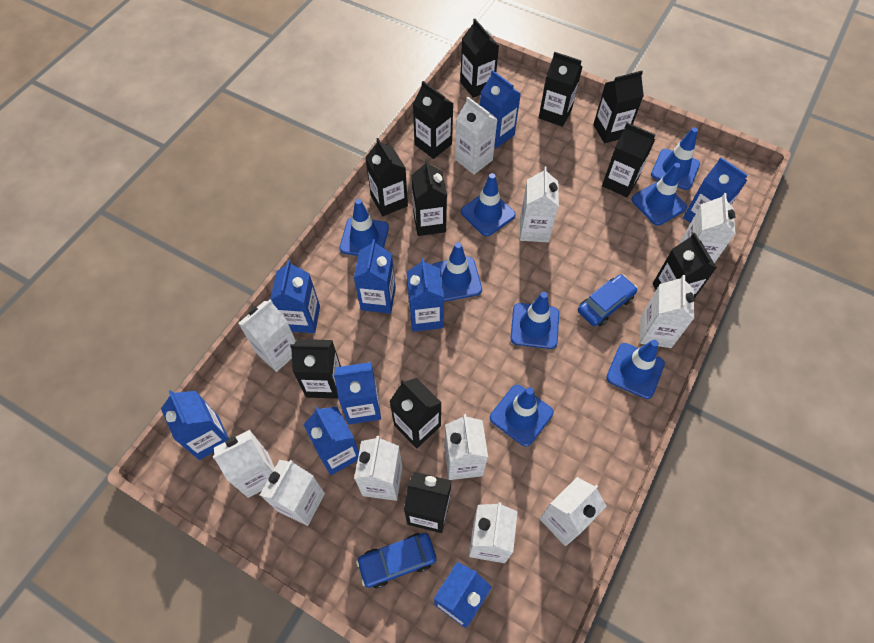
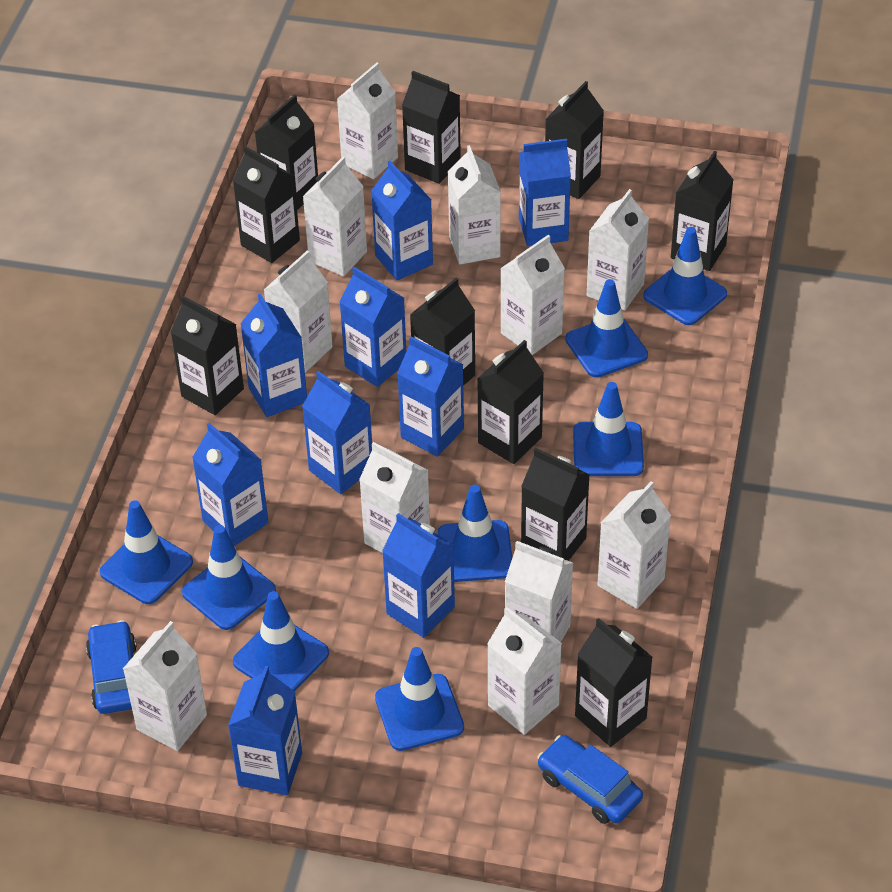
black carton: [290,339,341,399] [365,138,408,216] [389,378,442,448] [404,472,452,533] [411,159,447,236] [413,81,454,159] [460,19,499,98] [539,52,582,127] [593,71,644,143] [602,123,656,197] [653,233,717,298] = 11 -> [171,296,244,415] [233,147,300,263] [254,94,318,210] [402,71,461,184] [410,278,475,386] [477,340,544,464] [521,448,590,561] [545,81,604,199] [575,618,653,747] [671,151,734,271] = 10

